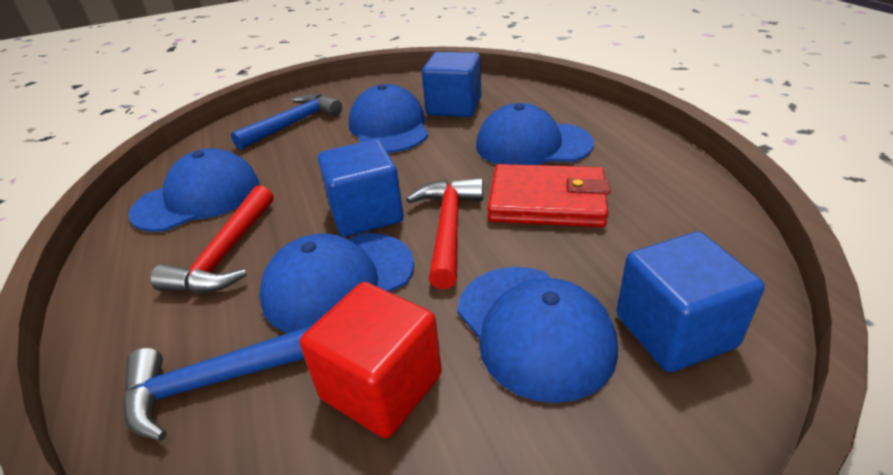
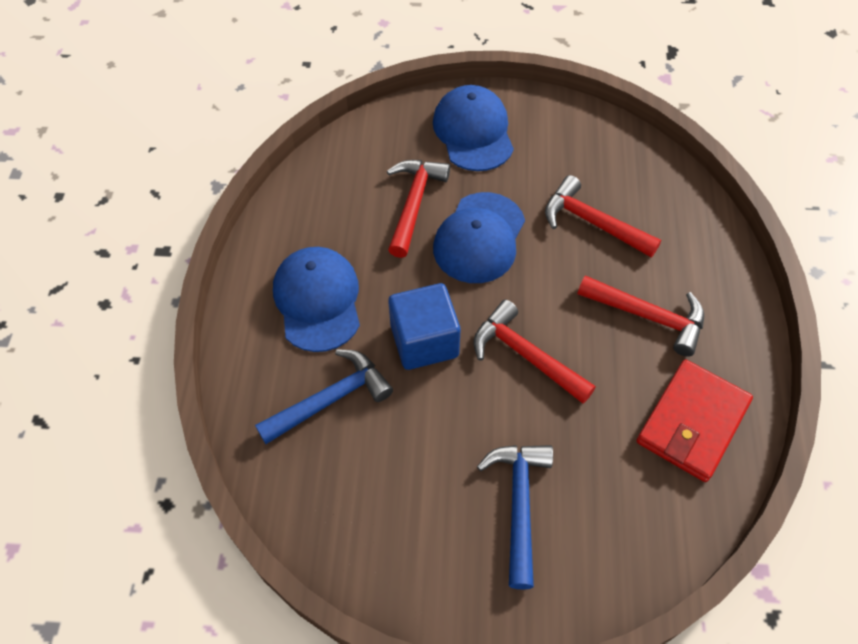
blue cap: [129,148,259,232] [260,233,414,333] [349,84,428,153] [457,267,618,403] [476,103,594,165] = 5 -> [273,247,360,352] [433,85,514,171] [433,192,525,283] = 3
blue cube: [318,139,404,237] [422,52,481,117] [616,232,765,372] = 3 -> [388,283,461,370] = 1
red cube: [300,282,442,438] = 1 -> none = 0
red hammer: [150,186,274,293] [406,178,483,289] = 2 -> [387,160,450,258] [474,300,596,404] [545,175,661,257] [577,275,704,357] = 4

